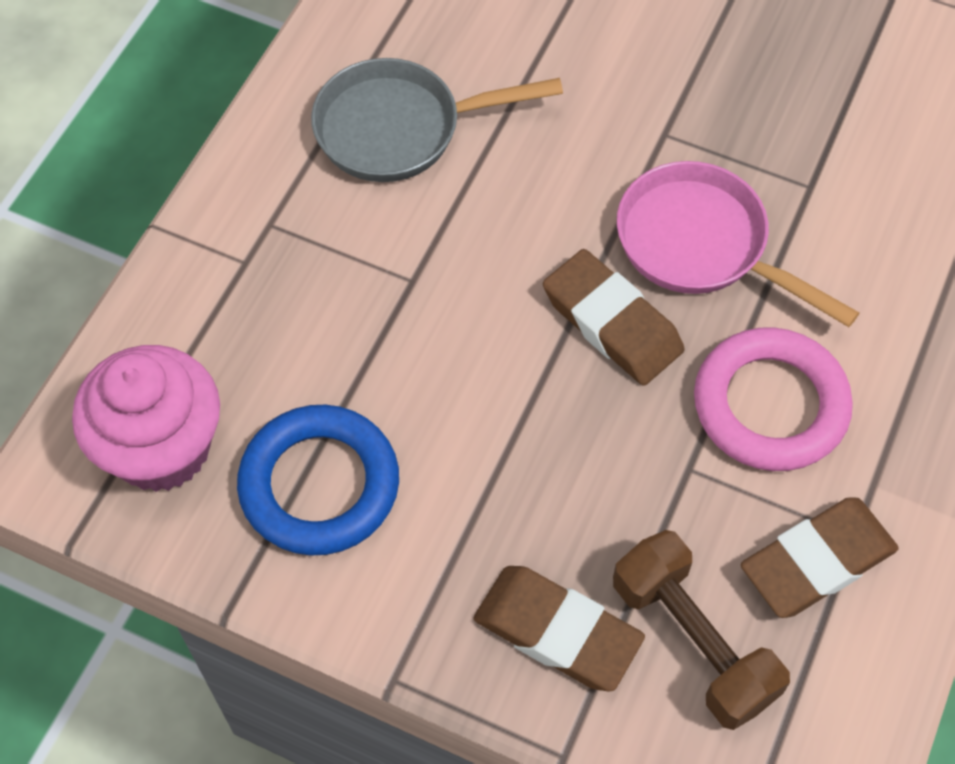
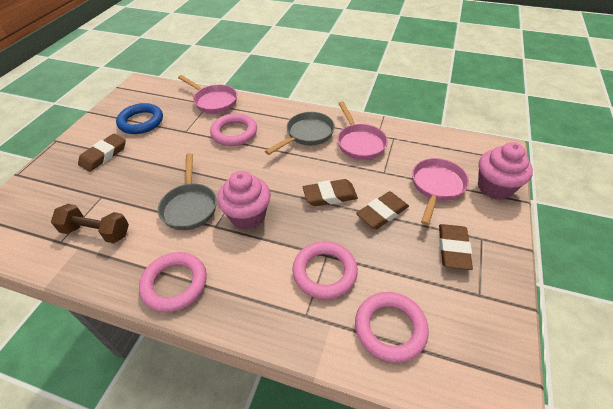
brown eraser: [474,566,645,692] [543,249,685,386] [741,497,899,618] = 3 -> [78,134,126,172] [303,179,358,206] [356,191,409,229] [439,224,473,270] = 4
grey pan: [311,58,563,182] = 1 -> [158,153,217,230] [265,112,335,155] = 2
pink cupcake: [72,345,220,492] = 1 -> [217,171,271,230] [478,142,533,200] = 2
pink pan: [617,161,859,327] = 1 -> [178,75,237,113] [337,101,388,160] [412,158,469,225] = 3
pink ring: [694,327,853,471] = 1 -> [139,252,207,312] [210,113,257,146] [292,241,358,299] [355,292,429,363] = 4

